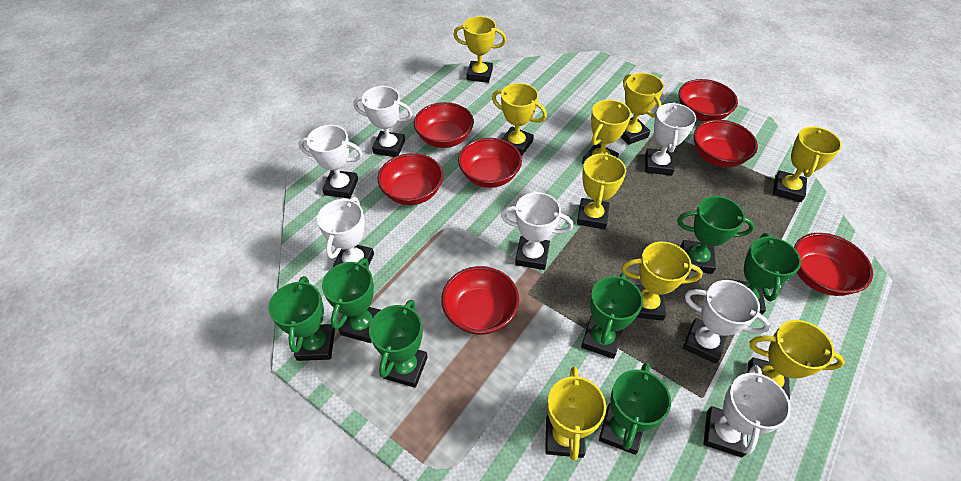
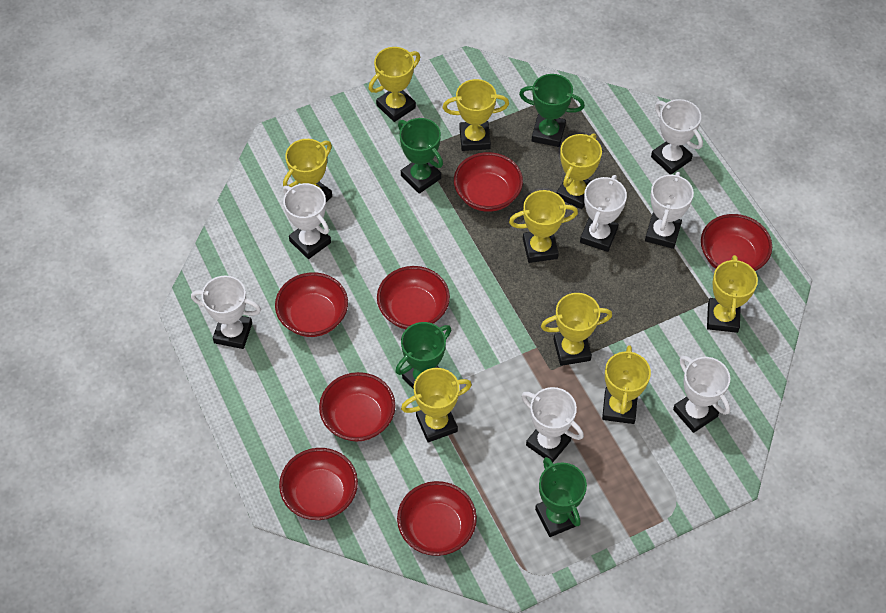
green trophy: [268,276,335,361] [322,258,380,343] [369,300,428,388] [581,273,643,359] [599,363,671,455] [677,196,755,274] [729,233,801,315] = 7 -> [395,322,451,389] [398,118,443,194] [519,74,585,147] [535,457,587,537] = 4

